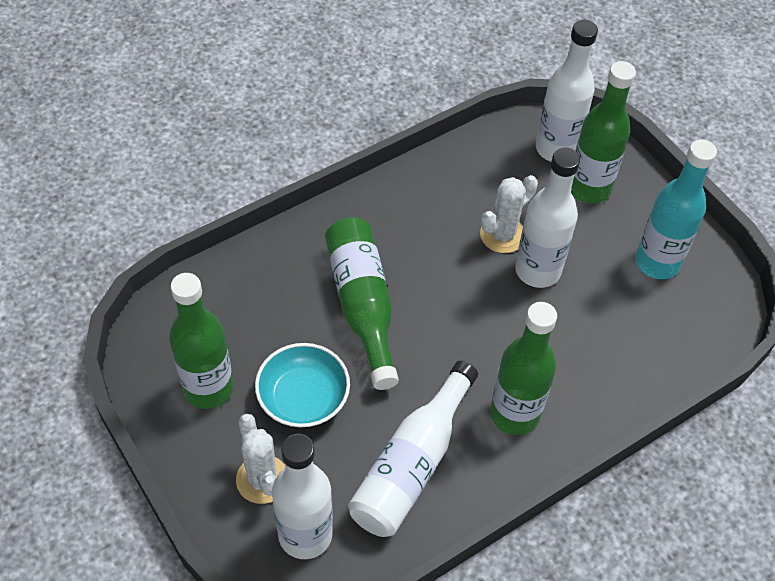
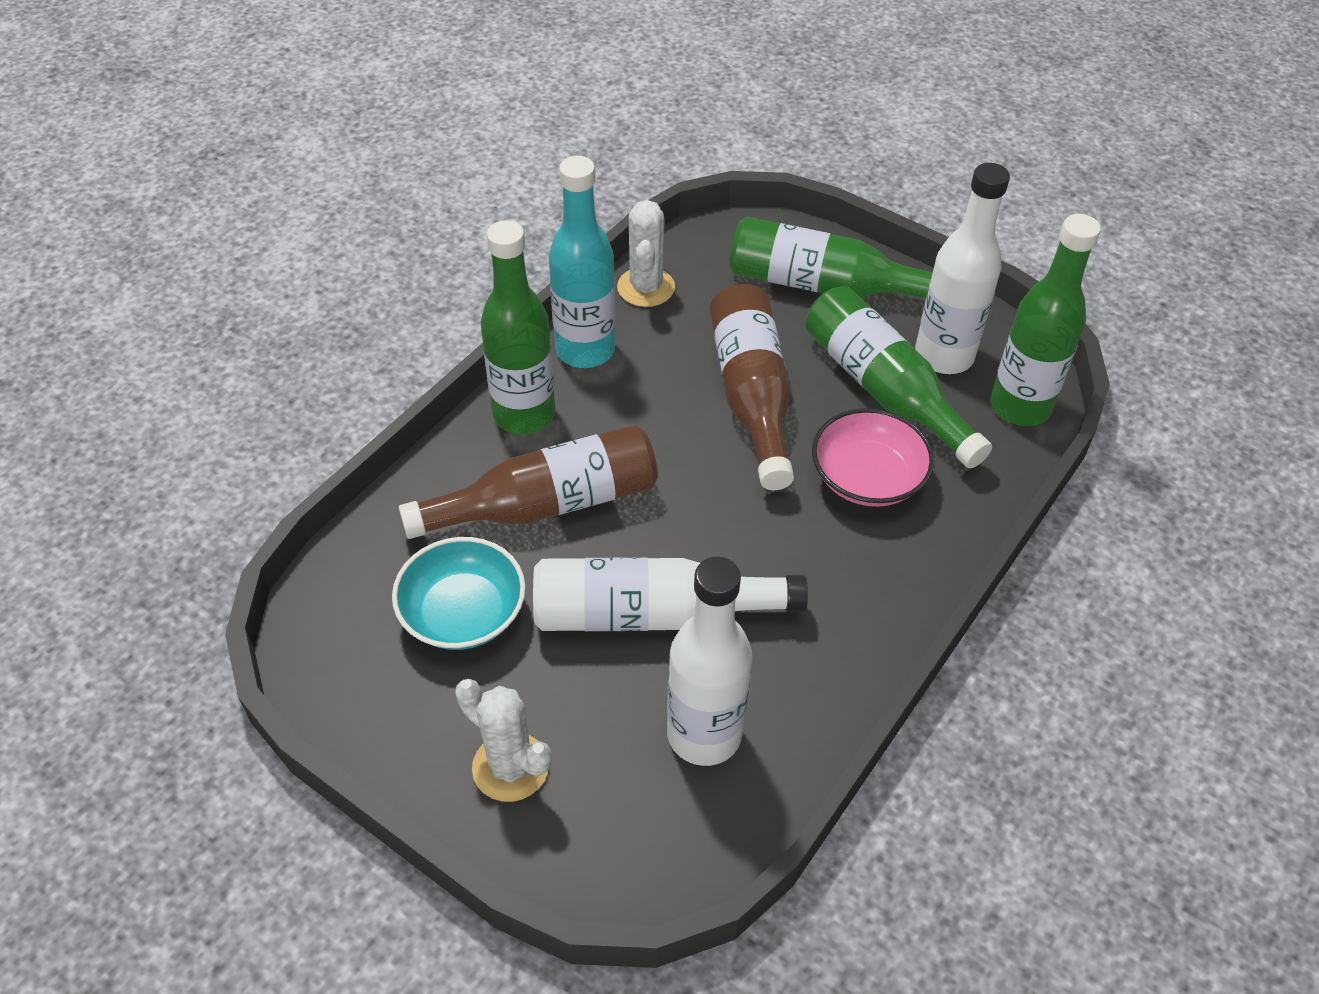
brown bottle: none = 0 -> [399,425,658,539] [710,284,794,491] = 2
pink bowl: none = 0 -> [812,408,934,507] = 1
white bottle: [272,434,333,559] [348,361,478,537] [515,148,580,288] [536,20,598,162] = 4 -> [533,557,808,631] [667,557,752,766] [915,163,1010,374] = 3

